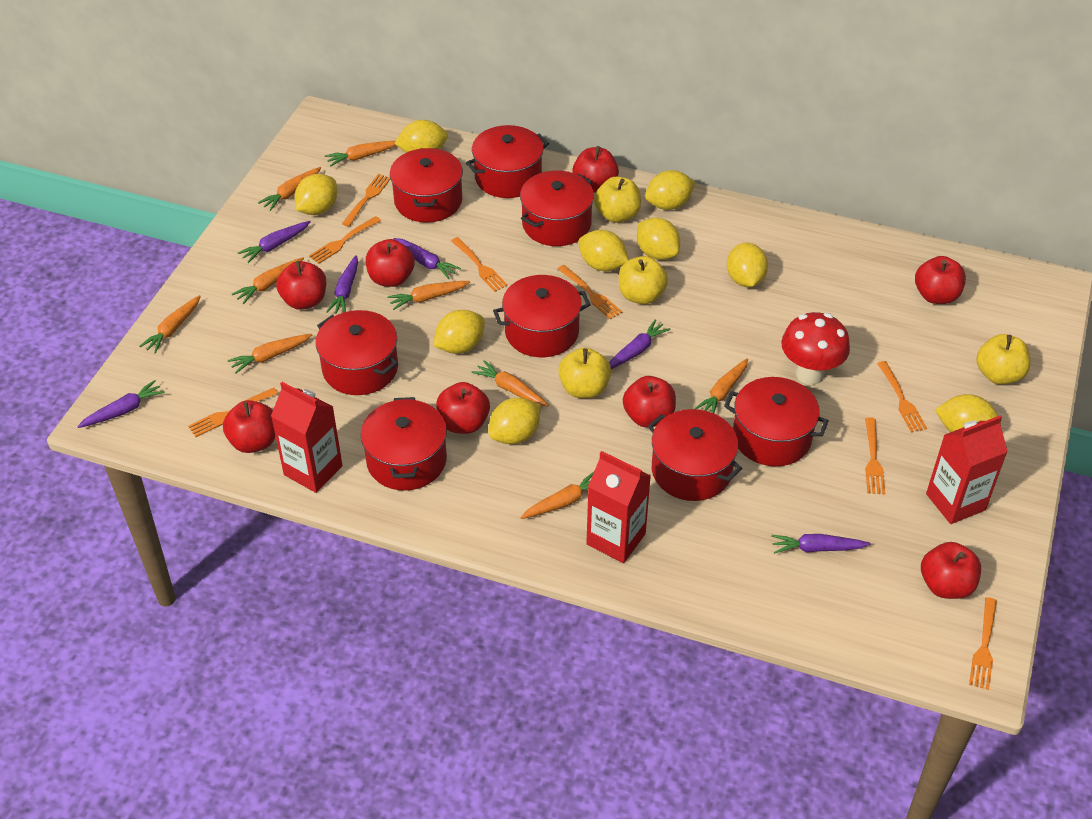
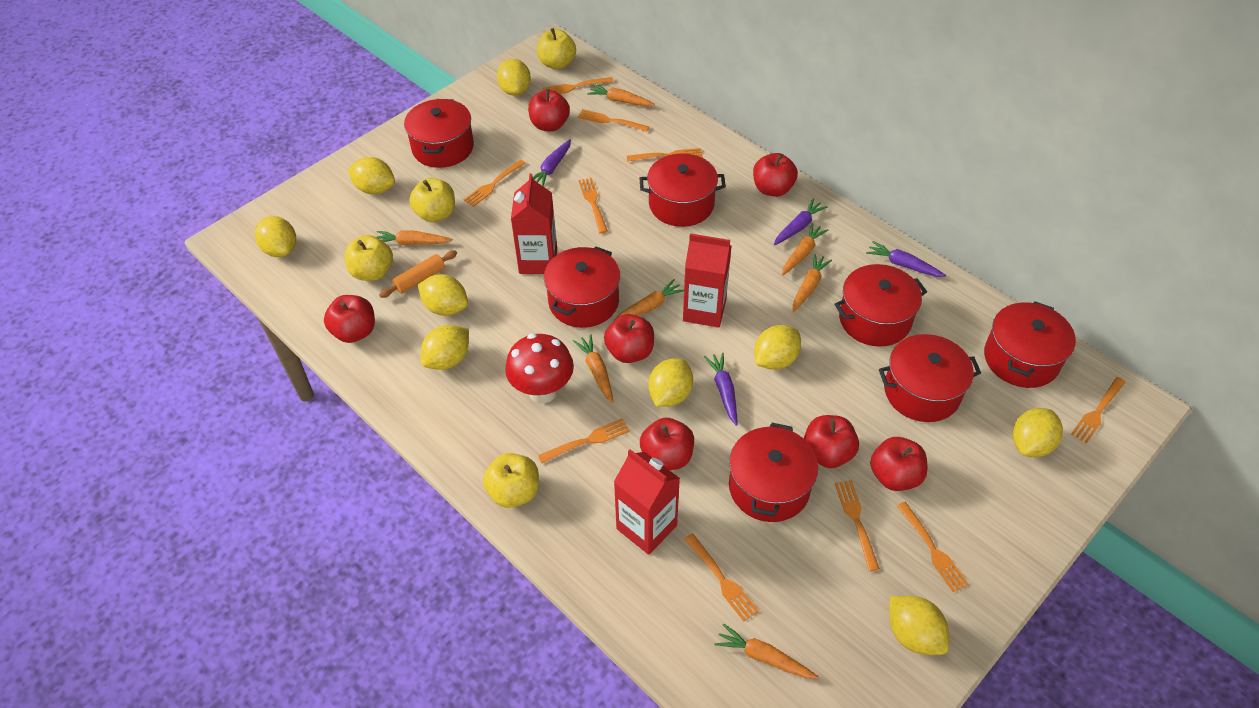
orange carrot: [139,295,201,354] [228,334,312,373] [232,257,304,304] [258,167,321,211] [325,141,396,167] [387,281,470,310] [472,360,549,407] [520,472,594,519] [694,358,748,413] = 9 -> [376,230,453,245] [573,334,614,403] [587,84,655,106] [616,279,684,319] [714,623,819,679] [782,223,828,276] [793,254,832,312] = 7
orange fork: [188,387,278,437] [309,216,381,264] [342,174,390,227] [451,237,508,292] [558,265,622,319] [865,417,885,495] [877,361,927,432] [969,597,997,690] = 8 -> [464,160,526,207] [538,418,630,463] [542,77,613,94] [577,109,649,132] [578,178,608,234] [627,148,703,162] [684,533,759,622] [835,480,880,571] [897,502,968,592] [1071,377,1126,444] = 10
orange rolling pin: none = 0 -> [379,250,457,298] = 1
purple carrot: [77,380,165,428] [238,221,311,263] [326,255,358,314] [393,238,461,279] [609,319,670,369] [771,534,871,554] = 6 -> [533,139,571,186] [704,353,738,426] [774,199,828,245] [866,241,946,277] = 4
red apple: [223,400,276,453] [276,261,326,310] [366,239,415,287] [436,382,490,434] [572,146,619,193] [623,376,676,428] [915,256,966,304] [921,542,981,599] = 8 -> [324,295,375,343] [528,89,570,132] [604,314,654,363] [640,418,694,470] [753,153,798,197] [804,415,859,468] [870,437,928,491] = 7
red pot: [316,310,398,395] [360,397,447,491] [390,148,463,223] [466,125,549,198] [493,275,591,357] [520,171,594,246] [648,409,742,501] [724,377,829,466] = 8 -> [404,99,474,168] [544,246,620,328] [640,153,726,227] [729,423,818,522] [835,264,927,347] [879,334,981,422] [984,301,1076,388] = 7

